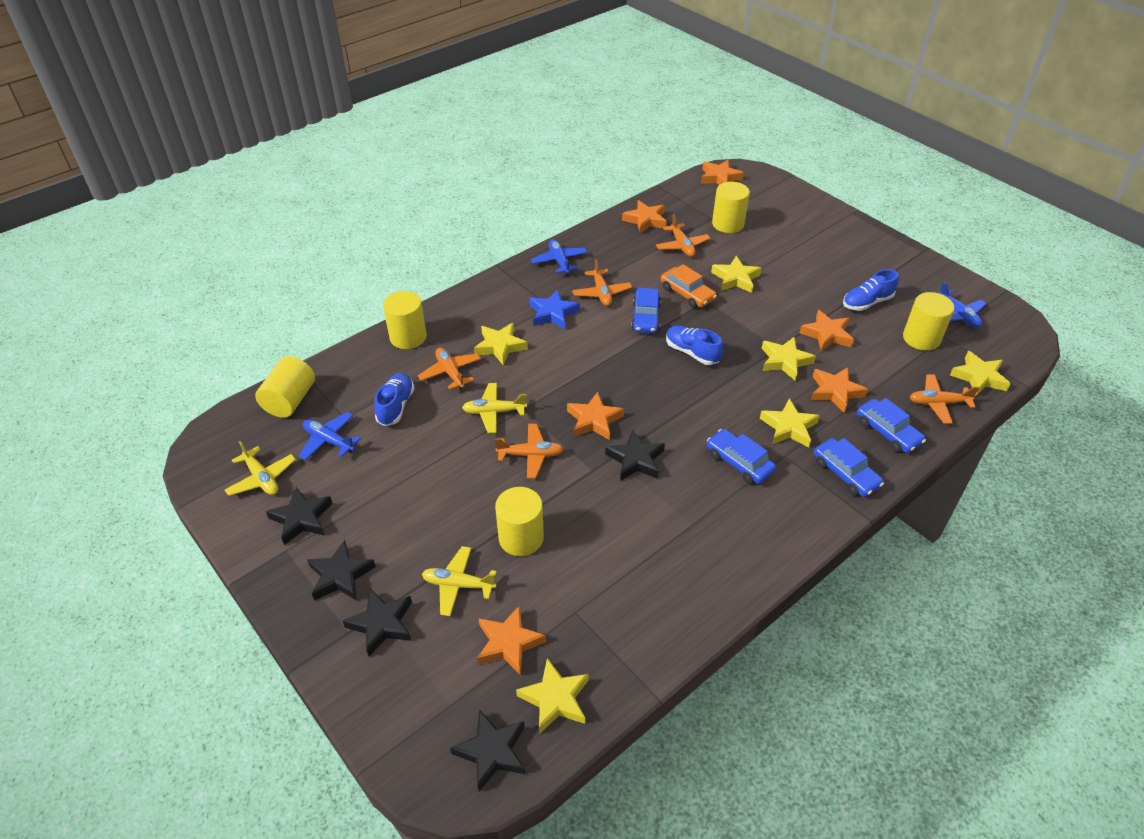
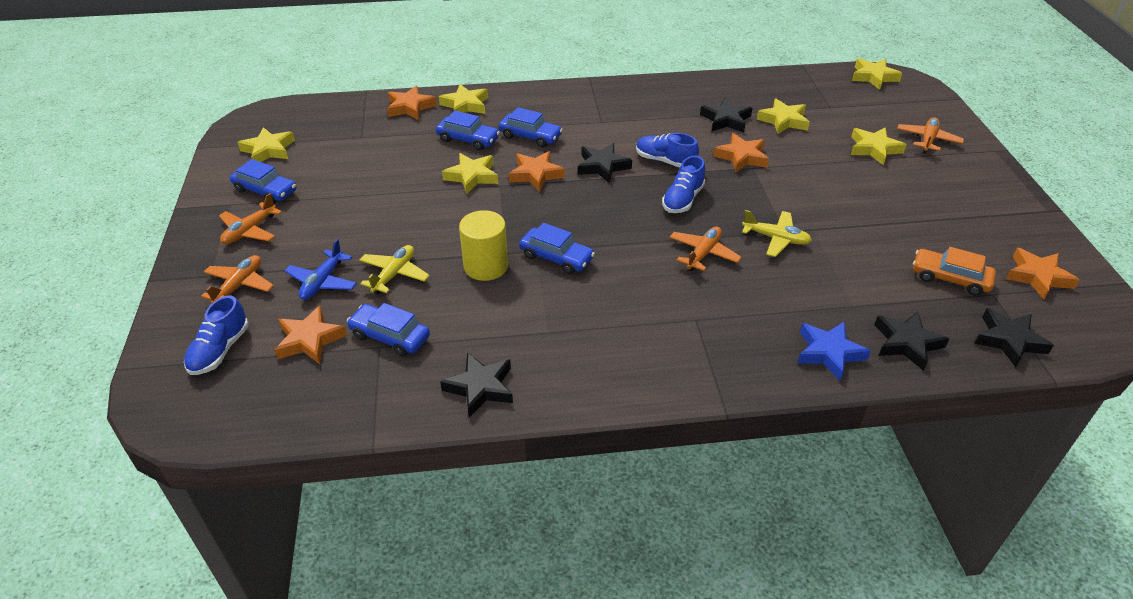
blue car: [631,288,661,333] [707,429,776,484] [814,438,884,497] [857,398,926,453] = 4 -> [230,159,297,204] [347,303,430,356] [436,111,500,150] [499,107,563,147] [519,223,595,274] = 5
blue plane: [299,412,361,460] [531,239,587,275] [938,282,987,327] = 3 -> [285,239,357,300] = 1
orange plane: [418,348,481,390] [495,424,564,479] [572,259,632,306] [656,214,710,257] [910,374,979,424] = 5 -> [201,255,274,304] [219,193,282,244] [669,226,742,271] [897,117,964,153] = 4
orange star: [477,605,546,676] [567,392,624,440] [622,200,667,234] [701,160,744,185] [800,310,854,352] [811,367,868,413] = 6 -> [274,306,347,364] [387,86,437,120] [509,151,565,192] [713,133,769,172] [1006,248,1080,299] = 5
yellow cylinder: [255,356,315,418] [383,291,427,349] [495,487,544,556] [712,182,750,233] [903,292,954,351] = 5 -> [459,210,508,281] = 1
yellow plane: [225,441,296,496] [422,546,497,616] [462,383,527,433] = 3 -> [359,245,430,294] [742,210,812,257] = 2

